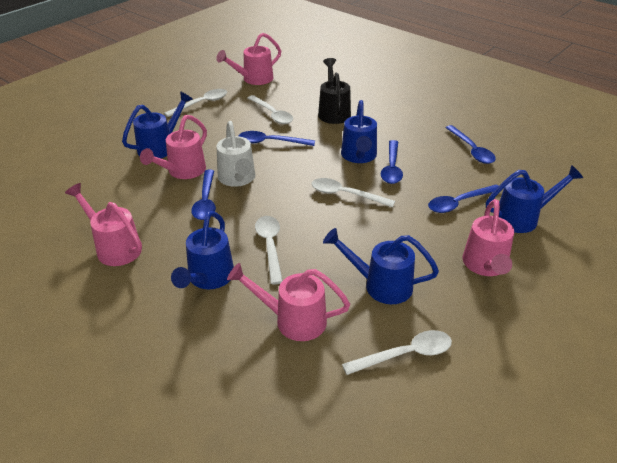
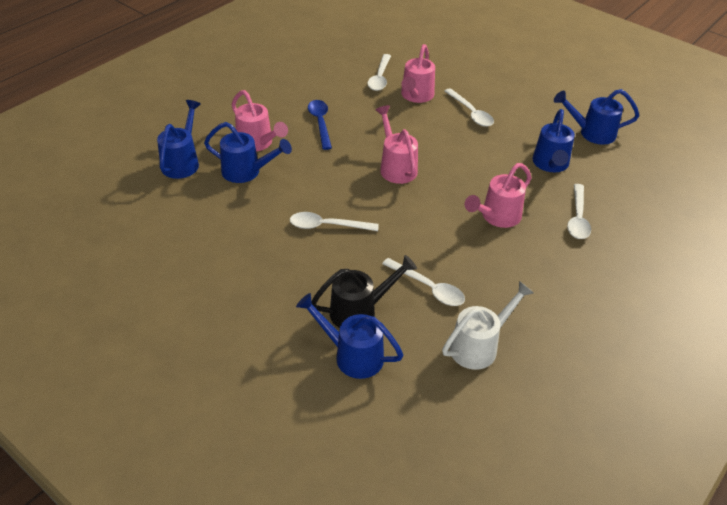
blue spoon: [191,170,216,220] [239,131,315,146] [380,140,403,184] [428,185,499,213] [445,125,496,164] = 5 -> [308,100,332,150] = 1
pink watering can: [65,183,142,266] [140,115,207,179] [216,33,281,85] [227,263,350,341] [462,199,514,276] = 5 -> [231,90,288,152] [375,105,418,184] [401,44,435,103] [465,163,531,228] = 4

